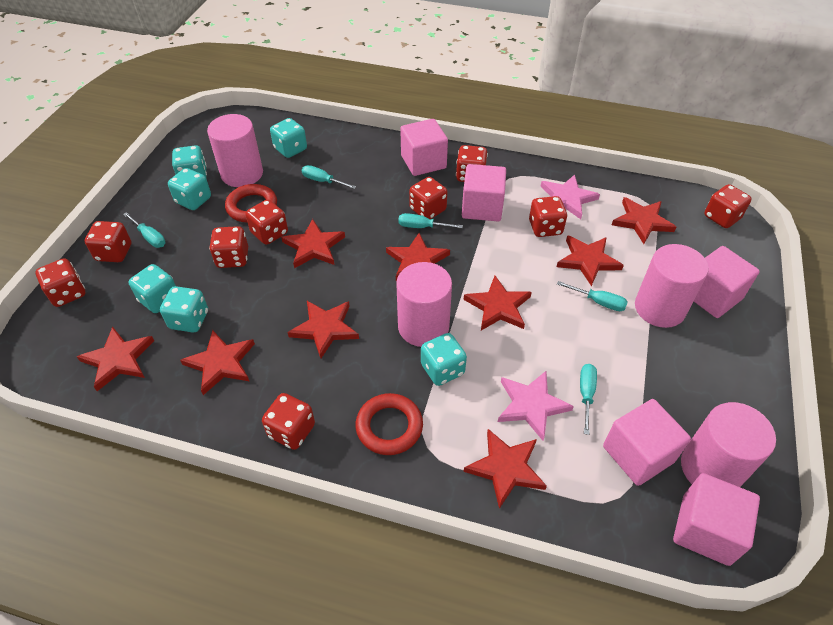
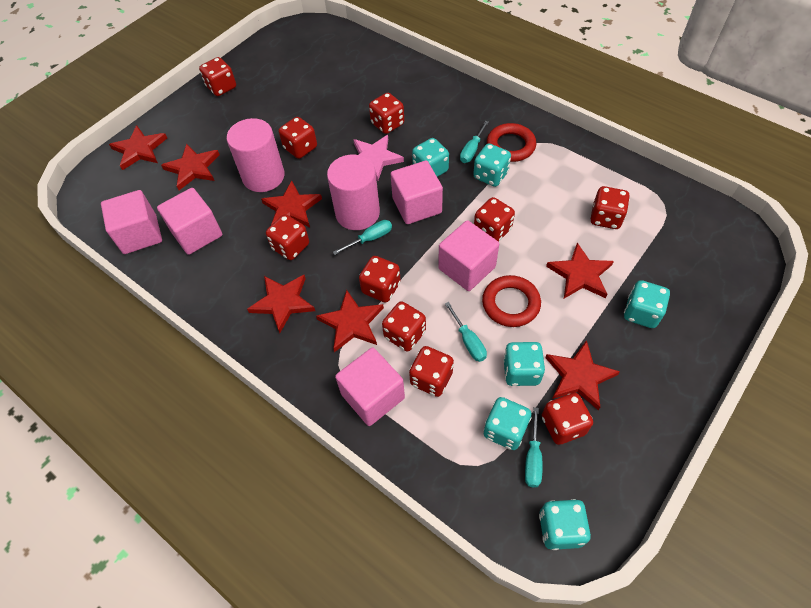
pink cylinder: [207,114,263,187] [396,262,452,347] [635,244,709,328] [681,402,776,487] = 4 -> [227,118,285,192] [327,154,380,230] = 2
pink star: [498,371,574,441] [540,175,600,219] = 2 -> [353,135,404,181] = 1
red dice: [36,258,86,307] [85,221,131,262] [209,226,248,268] [245,200,288,245] [262,393,315,450] [409,177,447,219] [456,145,488,182] [529,196,567,237] [704,184,751,228] = 9 -> [199,57,236,96] [266,214,309,260] [279,117,317,159] [359,256,401,302] [369,93,404,134] [382,301,426,351] [409,346,454,397] [474,197,515,242] [542,393,593,445] [591,186,630,229] = 10
red star: [77,327,154,391] [180,330,255,395] [281,219,345,268] [287,301,359,358] [386,233,450,281] [463,429,547,509] [464,276,532,330] [557,235,624,286] [612,197,676,244] = 9 -> [109,125,167,170] [161,144,220,190] [247,275,315,333] [261,181,322,227] [316,290,384,352] [545,340,620,410] [546,243,614,298] = 7
turquoise screwdriver: [123,212,165,248] [302,165,356,189] [398,213,463,228] [557,281,628,311] [580,364,597,435] = 5 -> [333,220,392,255] [445,302,487,362] [460,121,489,163] [525,407,542,487] = 4

